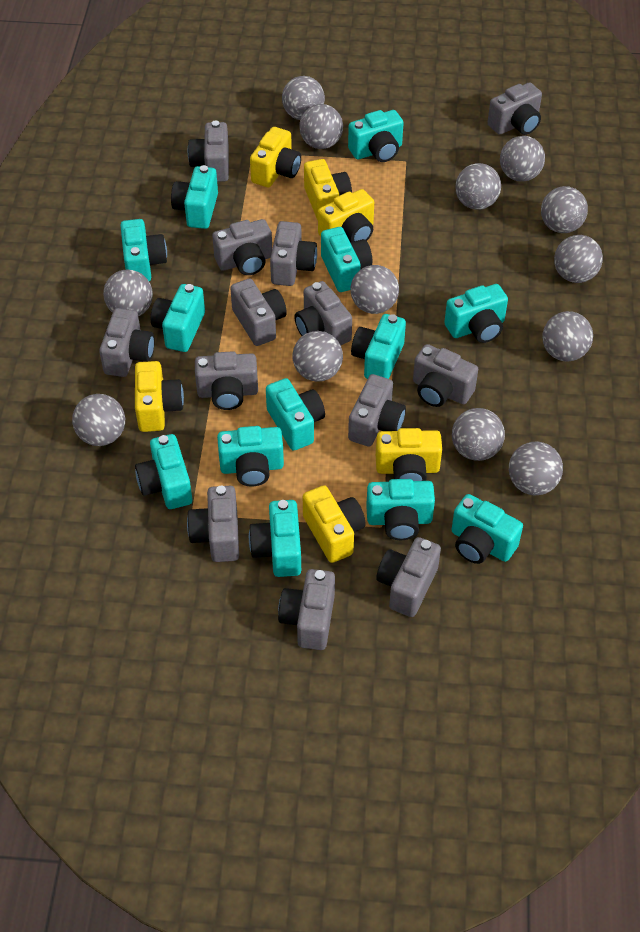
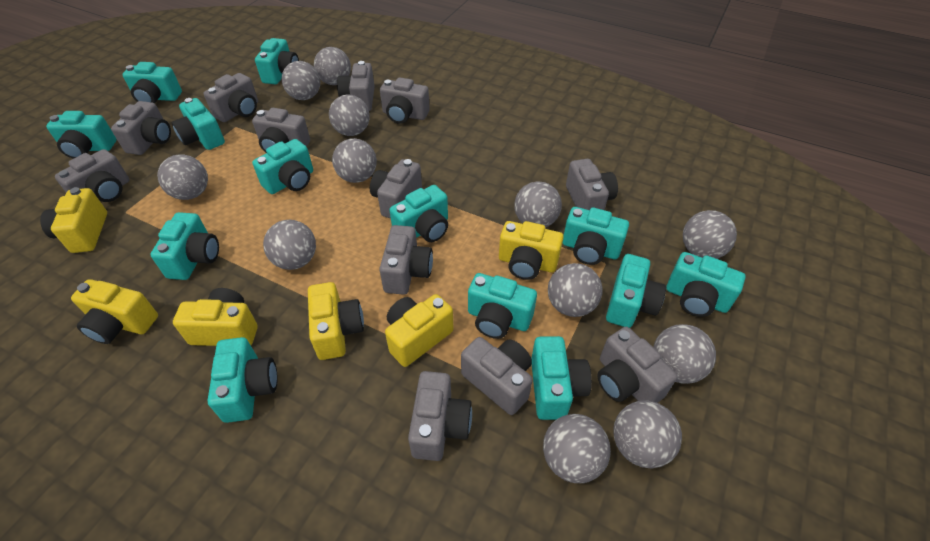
grey ball: [72,394,125,446] [103,269,153,316] [282,76,325,120] [292,331,343,382] [299,104,343,149] [351,265,399,314] [452,408,505,461] [455,163,501,210] [500,136,545,182] [509,442,563,495] [541,186,588,233] [542,311,593,362] [554,235,603,283] = 13 -> [157,154,208,200] [263,220,316,270] [281,61,320,100] [314,47,351,85] [329,95,370,136] [332,138,377,183] [514,181,562,227] [543,414,611,483] [548,263,603,317] [613,401,682,469] [653,324,716,384] [683,210,737,259] = 12
grey camera: [99,308,155,377] [187,486,239,562] [188,120,229,182] [195,351,258,410] [212,219,272,275] [230,278,287,346] [270,221,317,286] [278,569,335,650] [294,281,352,345] [348,374,406,447] [376,537,441,617] [413,344,478,407] [487,82,542,135] = 13 -> [55,149,130,202] [111,101,171,155] [204,73,258,122] [252,108,310,153] [337,61,375,111] [370,159,422,219] [379,225,433,295] [380,77,430,124] [408,371,472,461] [461,337,533,415] [566,159,618,210] [597,327,678,403] = 12

